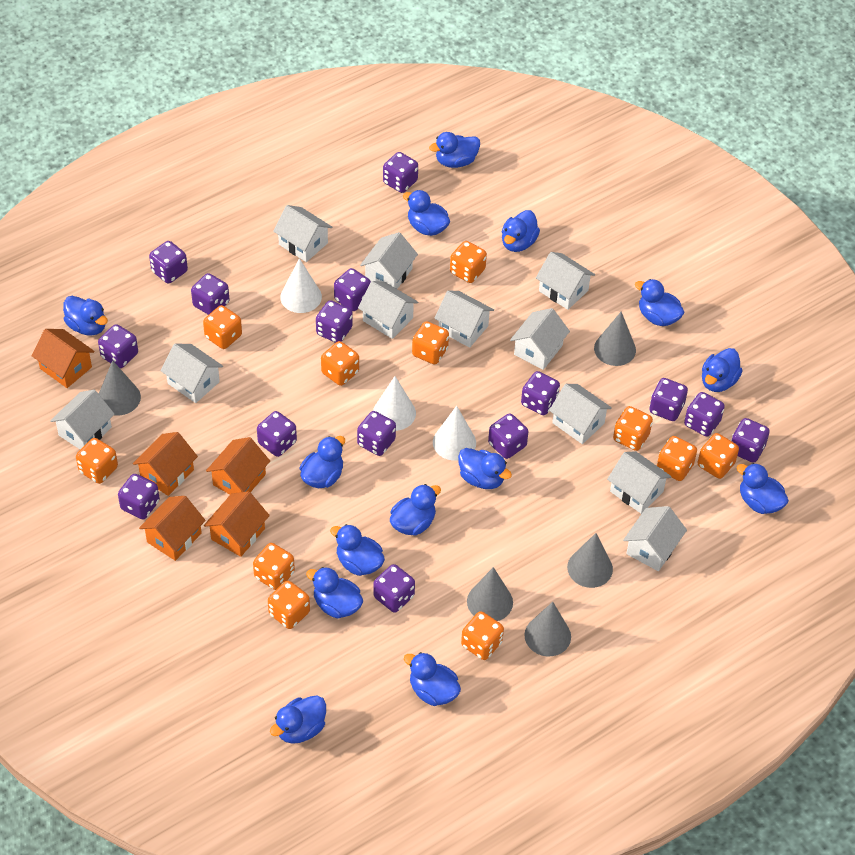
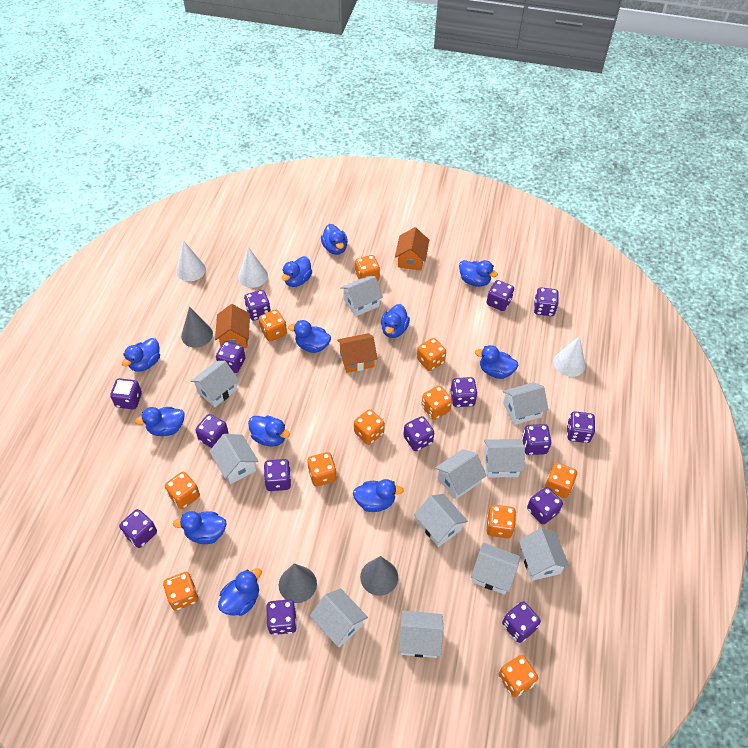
blue duck: [63,296,108,336] [270,695,326,744] [300,436,345,488] [306,567,363,619] [330,524,385,576] [390,484,441,536] [403,190,450,236] [404,652,461,706] [429,132,480,168] [458,448,512,489] [502,210,540,252] [635,279,684,326] [702,348,743,392] [737,463,789,514] = 14 -> [122,338,160,372] [135,407,185,436] [173,511,227,544] [218,568,262,616] [248,415,290,447] [282,256,312,287] [288,320,331,353] [321,224,348,255] [353,479,404,512] [381,304,410,338] [459,260,498,287] [475,345,519,379] = 12
grey cone: [99,360,141,415] [467,567,513,621] [524,602,571,656] [567,533,613,588] [594,312,636,366] = 5 -> [181,306,213,348] [279,563,317,603] [360,556,398,596] = 3
orange house: [32,329,95,388] [133,432,198,496] [139,496,206,561] [204,491,270,557] [206,437,270,495] = 5 -> [215,304,250,348] [337,333,377,373] [395,227,429,270] = 3

